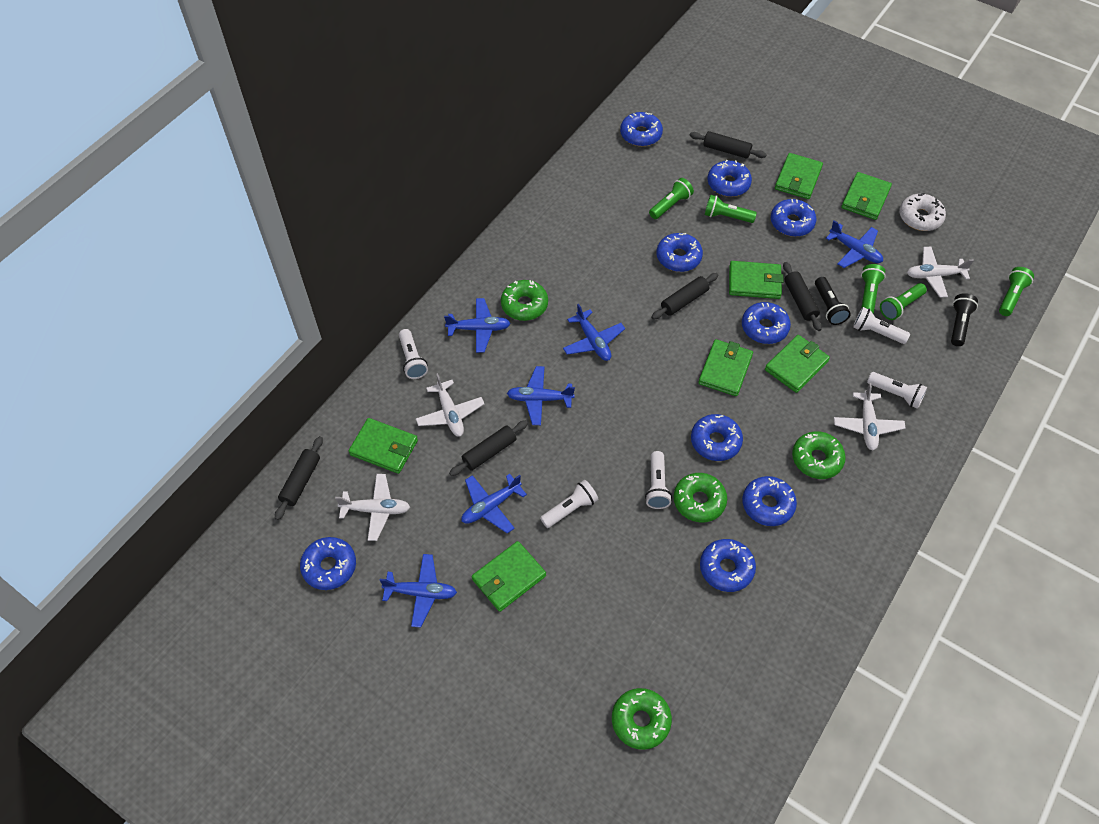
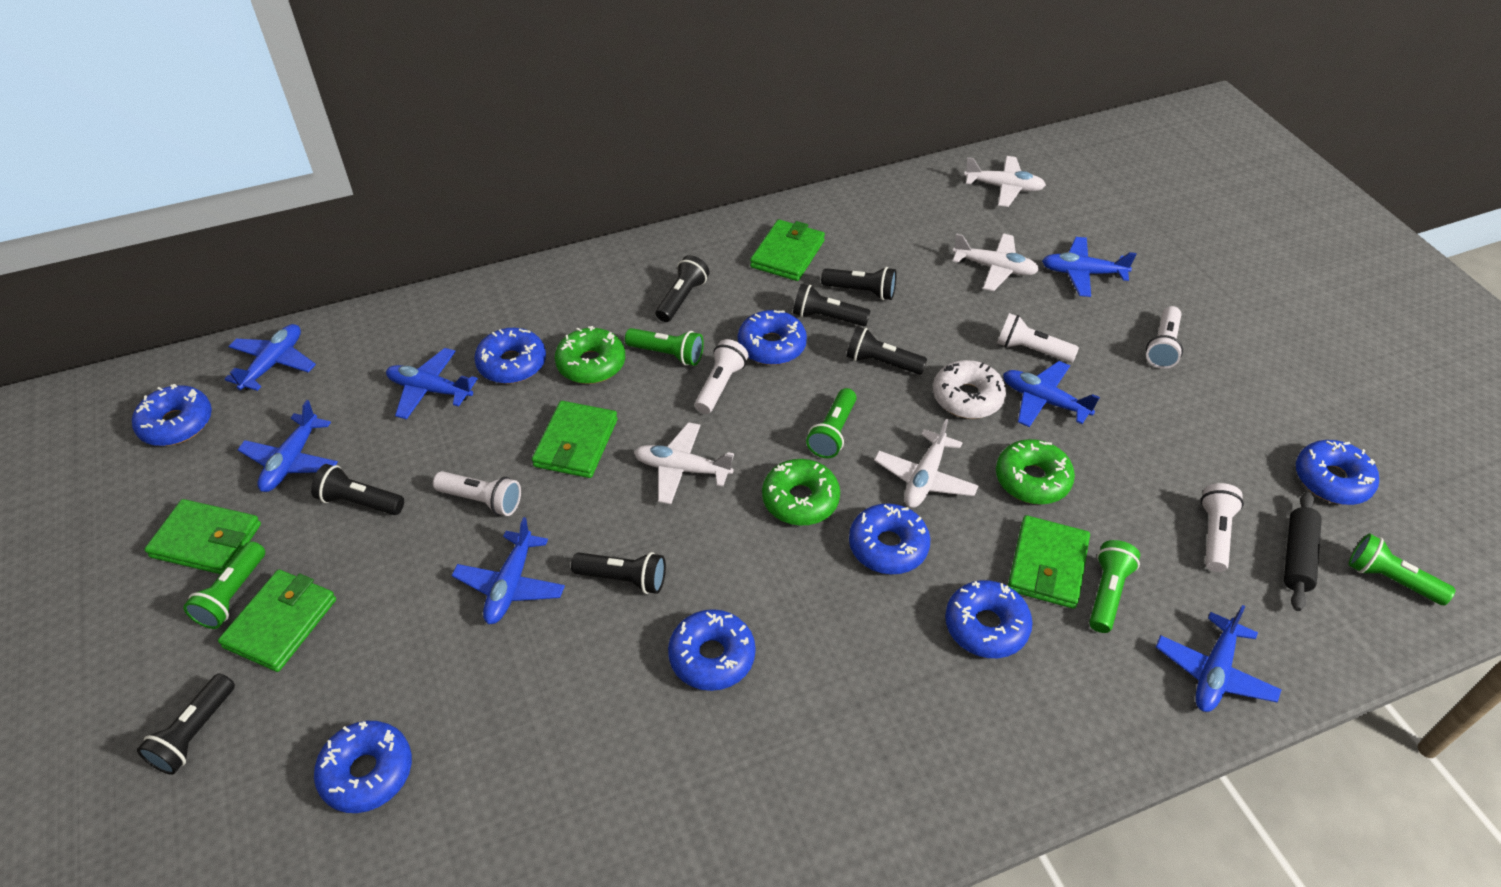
black flashlight: [815,277,851,325] [951,293,978,346] = 2 -> [137,673,235,775] [311,464,404,515] [571,552,666,594] [656,255,709,322] [793,283,870,326] [821,267,897,300] [846,326,927,375] = 7
black rolling pin: [275,436,323,520] [449,420,528,476] [651,273,718,320] [690,131,767,159] [783,262,822,331] = 5 -> [1284,491,1322,611] = 1
blue donut: [300,537,356,590] [620,112,663,146] [657,233,703,272] [691,414,743,461] [700,539,756,592] [708,160,752,197] [742,302,791,344] [742,476,797,526] [771,199,816,237] = 9 -> [132,384,212,446] [314,721,412,813] [474,328,546,384] [668,609,756,691] [738,310,807,365] [849,503,931,574] [945,580,1033,658] [1296,440,1379,505] = 8
blue plane: [379,554,457,628] [444,298,511,353] [461,474,527,533] [507,366,575,425] [563,304,625,361] [826,220,883,268] = 6 -> [225,324,316,391] [238,400,338,492] [386,348,478,420] [452,517,565,624] [1003,361,1100,427] [1042,237,1137,297] [1156,605,1282,712] = 7
green donut: [501,280,548,321] [612,688,672,750] [674,473,727,522] [792,431,846,479] = 4 -> [555,326,625,384] [762,459,840,526] [996,439,1075,504] = 3
green wallet: [349,418,418,474] [472,541,546,612] [698,339,753,396] [729,261,783,299] [765,335,830,393] [775,153,823,199] [841,172,892,220] = 7 -> [144,499,261,574] [218,570,336,672] [532,401,618,478] [750,219,825,281] [1008,515,1090,609] = 5

